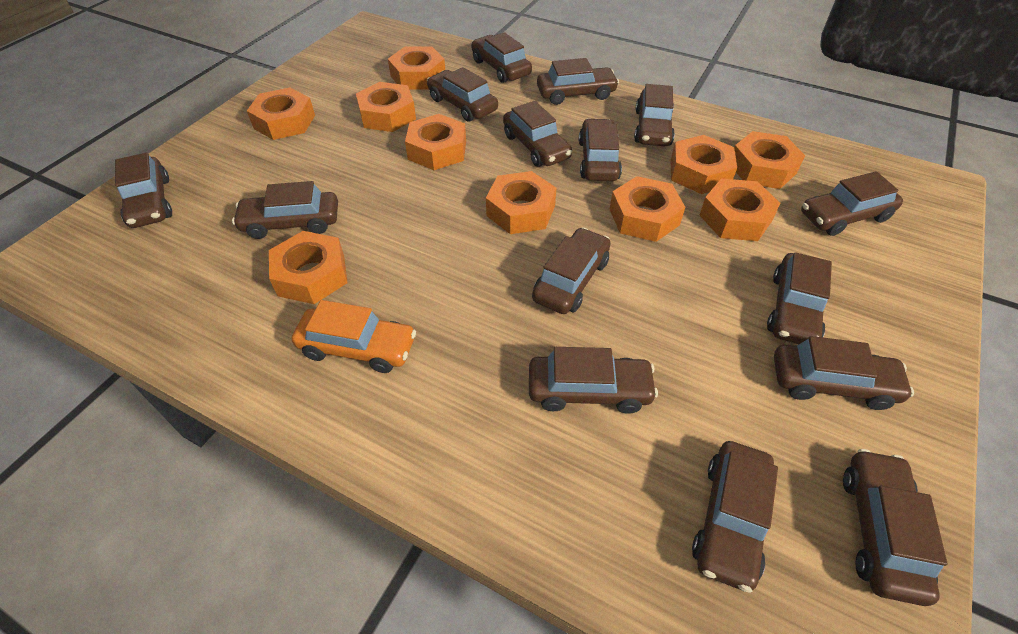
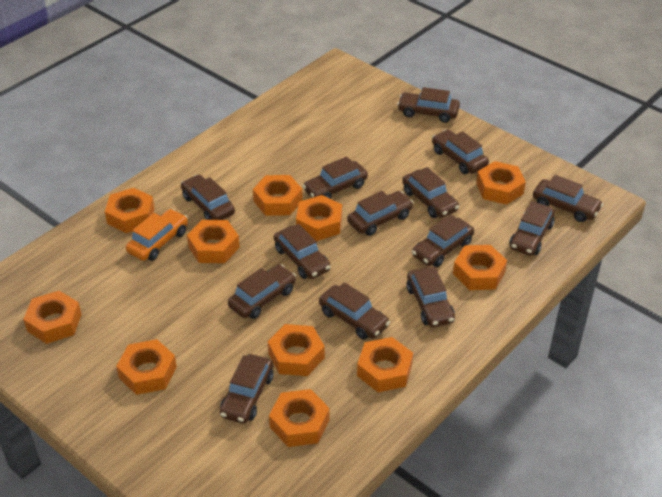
brown car: [115,153,172,228] [232,181,338,239] [427,67,498,122] [471,32,532,83] [503,101,572,167] [529,347,658,414] [532,227,611,314] [537,58,619,105] [579,118,622,181] [634,84,675,146] [692,441,778,593] [767,252,832,344] [774,336,914,410] [801,171,903,236] [843,449,947,606] = 15 -> [181,174,235,220] [220,354,274,423] [228,265,296,319] [274,224,331,279] [303,156,368,199] [319,282,390,340] [347,191,414,236] [397,87,460,123] [402,167,459,218] [406,267,455,327] [412,214,474,267] [432,129,489,174] [509,201,555,256] [533,175,603,222] = 14
orange nut: [247,88,315,140] [269,231,348,304] [356,82,416,132] [388,47,445,89] [405,114,466,170] [486,171,557,234] [609,176,685,242] [671,135,737,194] [700,179,781,241] [734,131,805,189] = 10 -> [23,291,82,344] [105,188,155,233] [116,339,177,395] [187,220,240,263] [253,175,303,216] [268,324,325,376] [269,389,329,447] [296,195,342,241] [357,337,413,392] [453,245,507,290] [476,161,526,204] = 11

